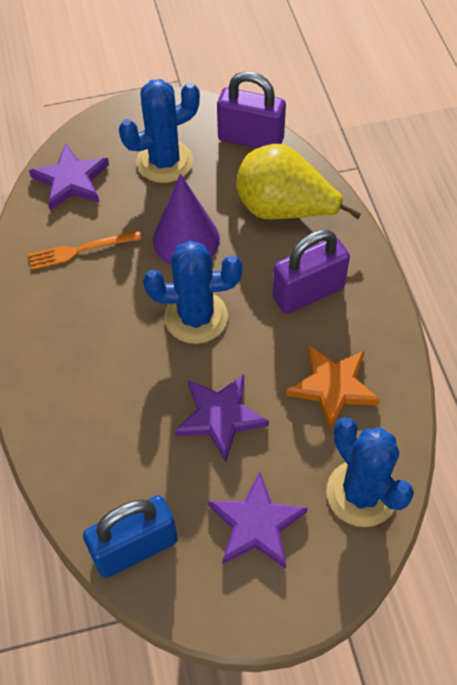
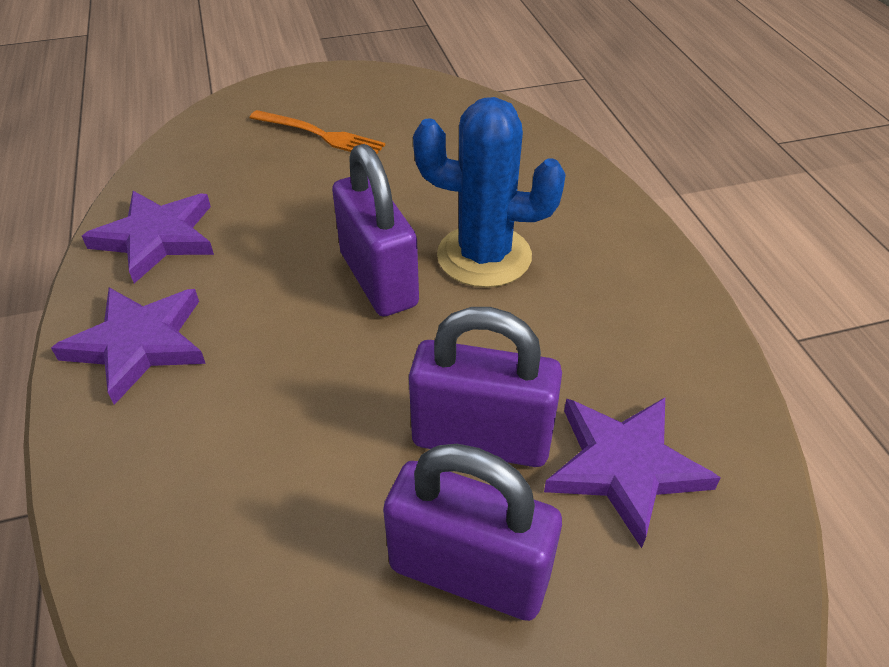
blue cactus: [119,79,200,183] [143,240,242,344] [326,417,414,527] = 3 -> [413,97,566,288] = 1
blue padlock: [83,495,178,578] = 1 -> none = 0
orange star: [286,345,380,430] = 1 -> none = 0
purple cone: [153,173,220,264] = 1 -> none = 0
purple padlock: [217,71,286,148] [272,230,350,314] = 2 -> [332,144,419,316] [383,444,562,621] [409,307,562,467] = 3
yellow pear: [236,144,361,219] = 1 -> none = 0

